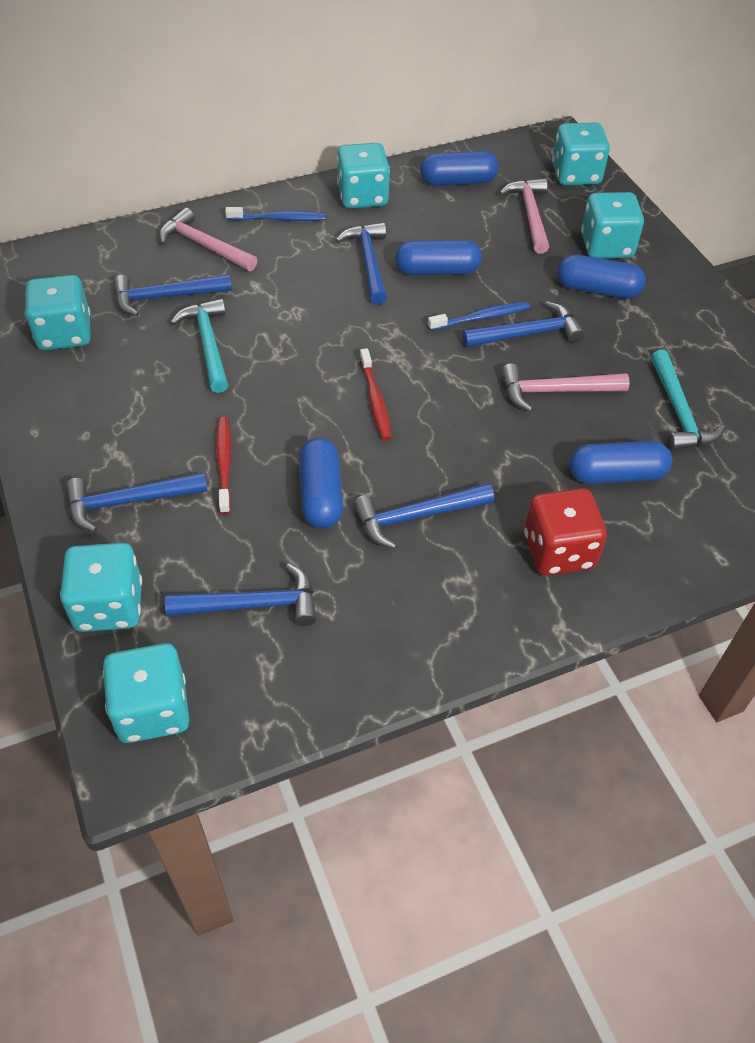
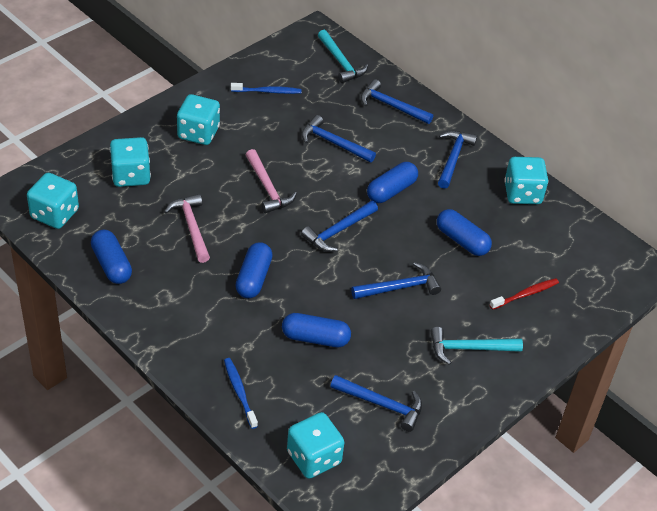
pink hammer: [159,208,257,271] [499,178,549,254] [501,364,630,412] = 3 -> [164,194,210,263] [246,149,297,213] = 2
red dice: [524,488,607,576] = 1 -> none = 0
red toothbrush: [216,417,231,514] [360,348,392,440] = 2 -> [490,278,559,310] = 1
turquoise dice: [24,275,90,350] [60,543,142,632] [103,643,189,743] [337,143,390,209] [552,122,610,185] [581,192,644,258] = 6 -> [27,173,79,229] [110,137,151,187] [177,94,220,145] [287,412,344,479] [504,157,548,204] = 5

